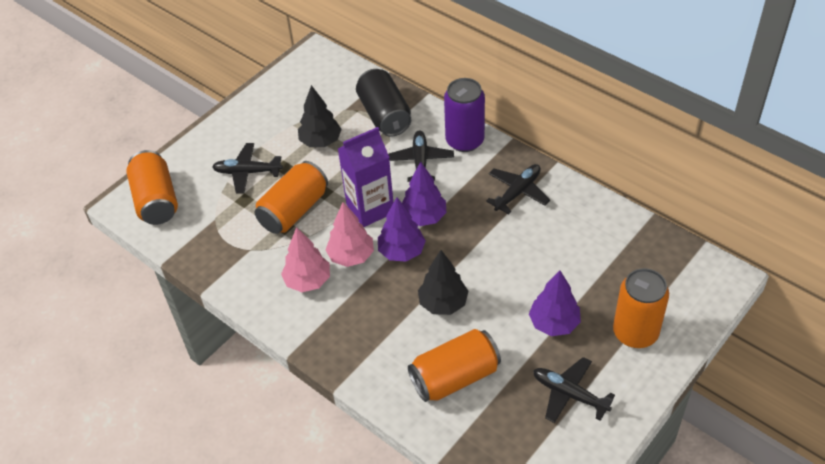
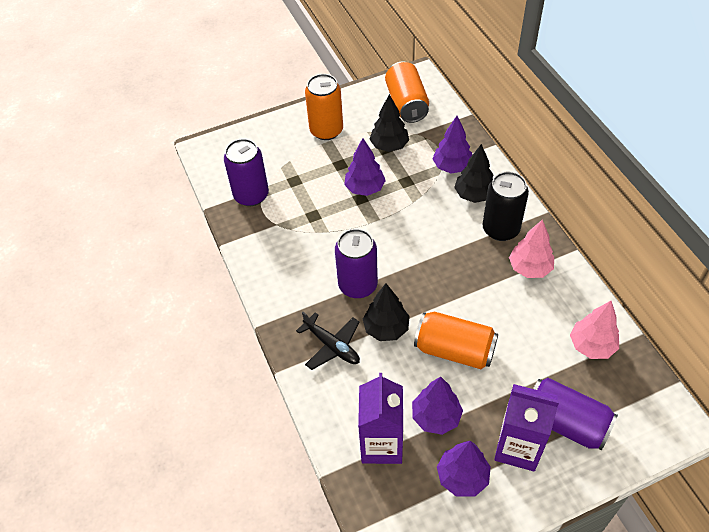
black plane: [212,143,283,193] [388,131,454,182] [486,164,550,214] [533,357,615,423] = 4 -> [296,312,360,370] = 1
black tree: [298,85,342,147] [418,250,469,315] = 2 -> [363,284,410,341] [369,94,409,152] [454,144,494,203] = 3
orange can: [126,150,178,225] [255,161,328,234] [408,329,501,402] [613,268,669,348] = 4 -> [305,74,343,140] [385,61,429,123] [414,312,498,369] = 3
purple can: [444,78,485,152] = 1 -> [224,139,269,206] [335,229,378,298] [533,378,618,450] = 3
purple carton: [338,127,393,227] = 1 -> [358,373,403,464] [494,384,559,471] = 2
purple tree: [378,197,426,262] [402,161,446,226] [529,270,581,336] = 3 -> [344,138,386,196] [412,377,463,435] [432,116,472,174] [437,441,491,497] = 4

